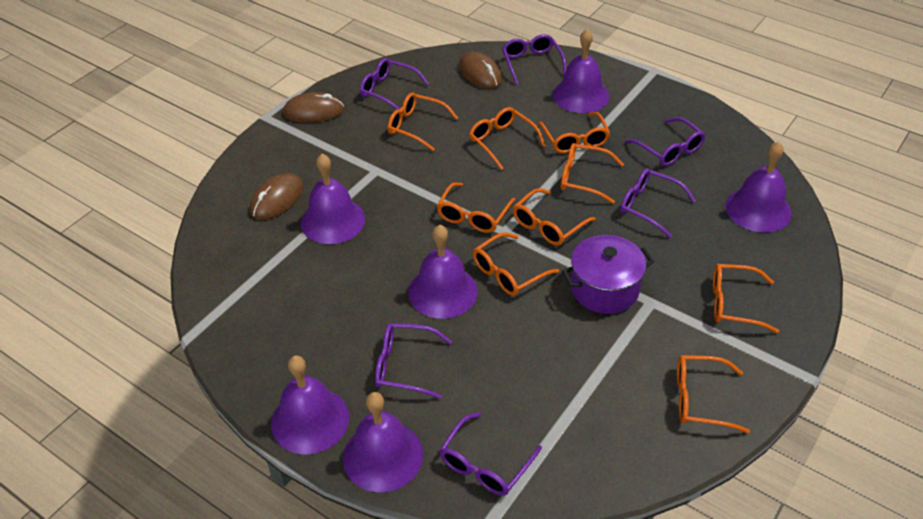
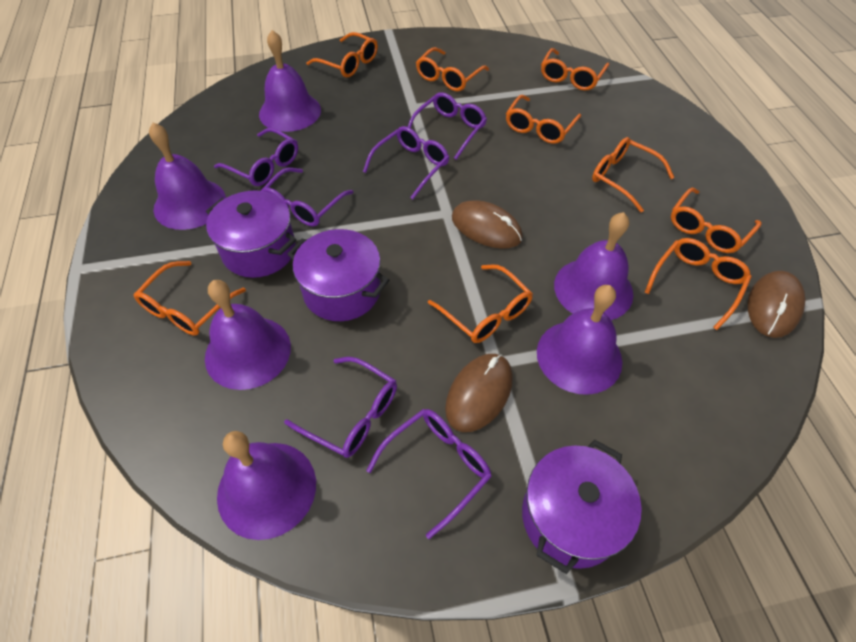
purple pot: [562,235,654,314] = 1 -> [206,190,296,278] [288,229,389,321] [522,439,642,574] = 3

